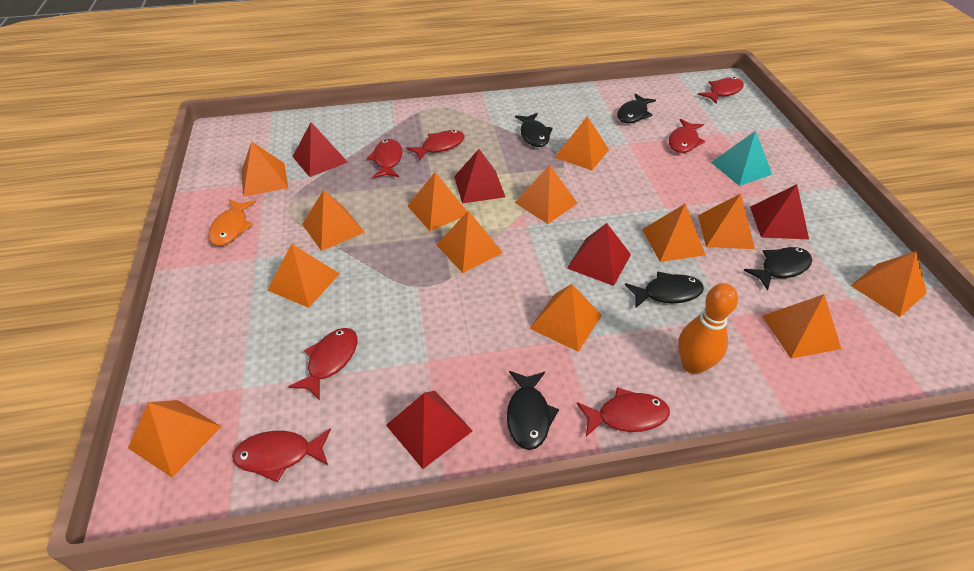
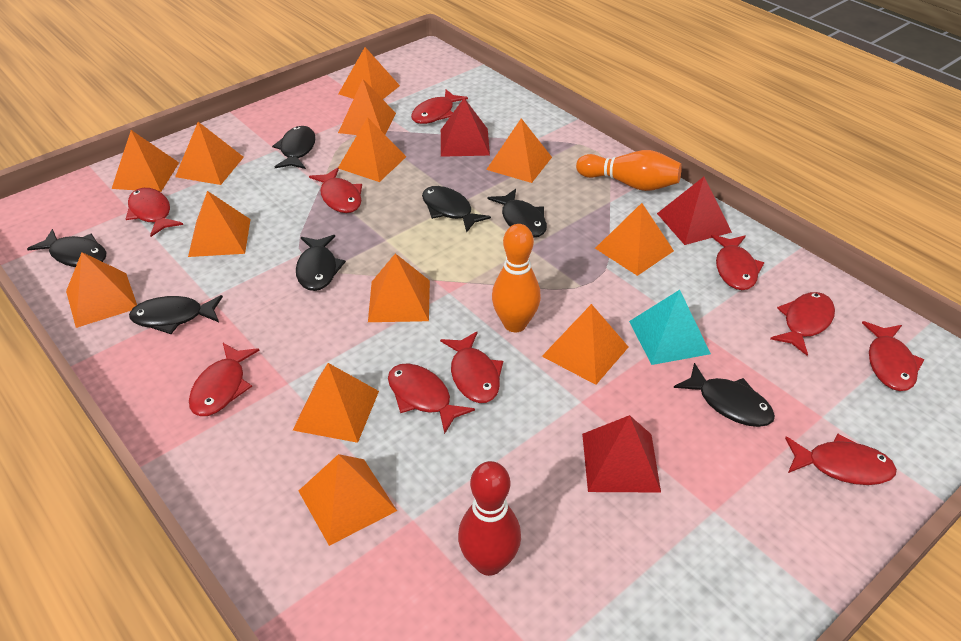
black fish: [507,371,559,450] [515,113,553,147] [617,93,656,123] [625,271,704,309] [744,247,812,290] = 5 -> [27,229,106,267] [129,295,223,334] [272,126,316,169] [296,235,346,291] [422,186,491,233] [487,189,547,238] [674,363,775,427] = 7
orange bowling pin: [678,283,738,374] = 1 -> [492,224,541,332] [576,150,682,191] = 2
orange fish: [208,199,256,246] = 1 -> none = 0
red bowling pin: none = 0 -> [458,461,521,576] = 1
red fish: [232,428,331,483] [288,328,357,400] [367,139,403,178] [406,130,465,161] [577,387,670,437] [669,119,706,153] [698,77,744,104] = 7 -> [126,188,183,237] [189,343,260,416] [309,167,362,213] [388,363,475,434] [411,89,468,124] [440,331,503,403] [711,235,764,290] [770,292,835,356] [785,434,897,485] [862,321,925,391] = 10
red pyramid: [292,122,348,177] [386,391,473,469] [454,149,505,204] [567,223,631,286] [750,184,809,239] = 5 -> [441,98,490,157] [582,415,661,492] [657,177,732,245] = 3

